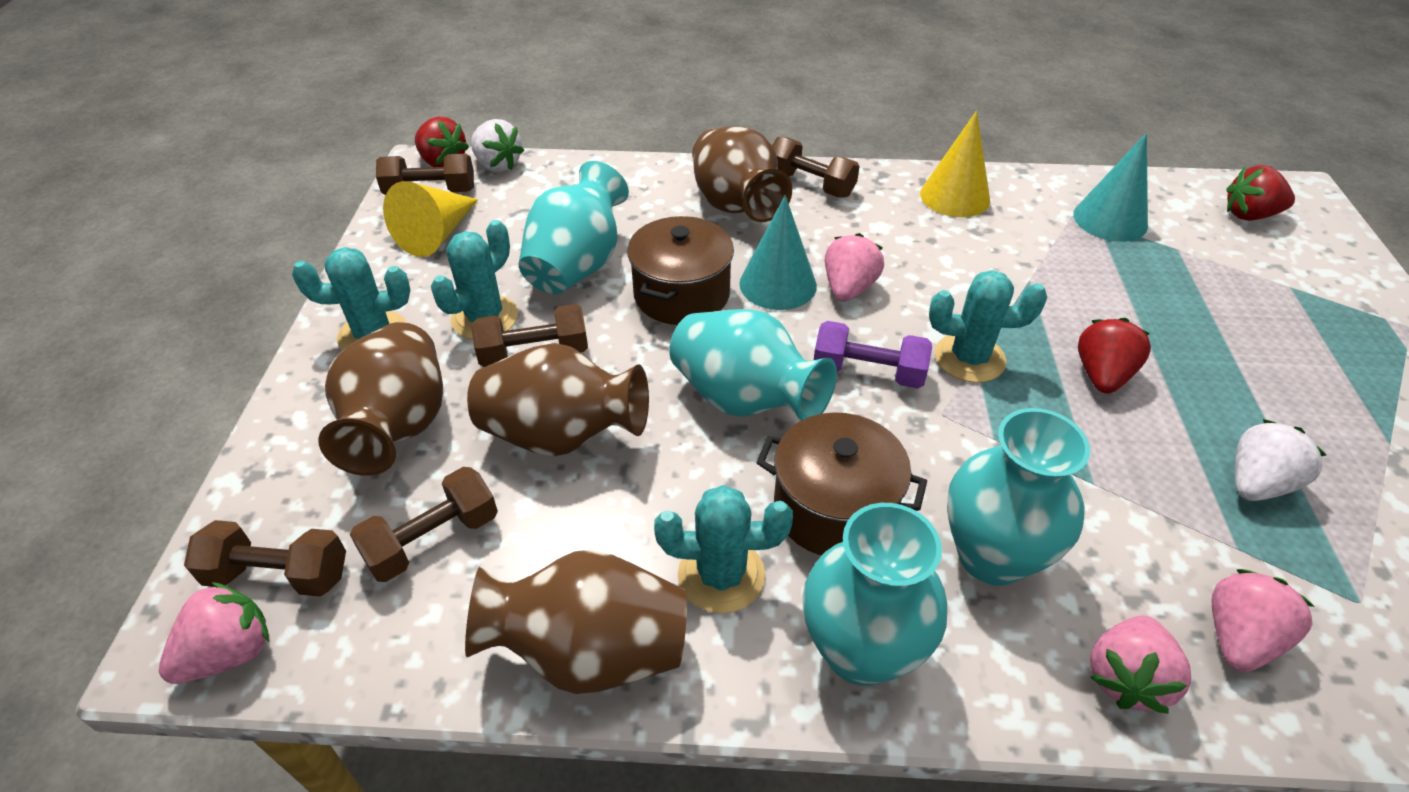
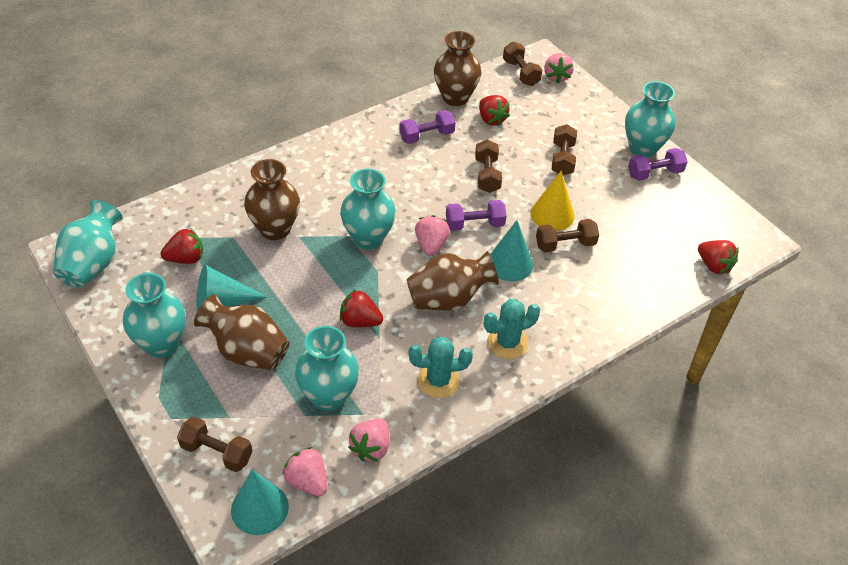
brown pot: [627,216,734,325] [756,412,927,556] = 2 -> none = 0
purple dumbbell: [814,321,932,389] = 1 -> [399,110,455,144] [446,200,506,231] [628,148,688,181] = 3
red strawberry: [415,116,469,167] [1078,318,1151,393] [1226,165,1295,221] = 3 -> [161,228,203,264] [340,289,383,327] [479,95,510,126] [698,240,739,274] = 4
turquoise cactus: [292,247,410,350] [431,220,518,339] [654,485,793,614] [929,270,1047,383] = 4 -> [409,337,473,398] [484,299,540,359] = 2
turquoise cone: [739,195,817,310] [1073,133,1148,242] = 2 -> [197,265,267,311] [231,470,289,535] [490,220,533,281] = 3
turquoise vase: [519,161,629,294] [669,309,837,421] [802,503,947,686] [947,408,1090,586] = 4 -> [53,200,122,287] [123,273,186,358] [295,326,359,411] [340,169,396,250] [625,81,676,158] = 5
white strawberry: [471,119,525,172] [1235,419,1326,501] = 2 -> none = 0
yellow cone: [383,181,478,257] [920,111,990,217] = 2 -> [530,171,575,231] = 1

